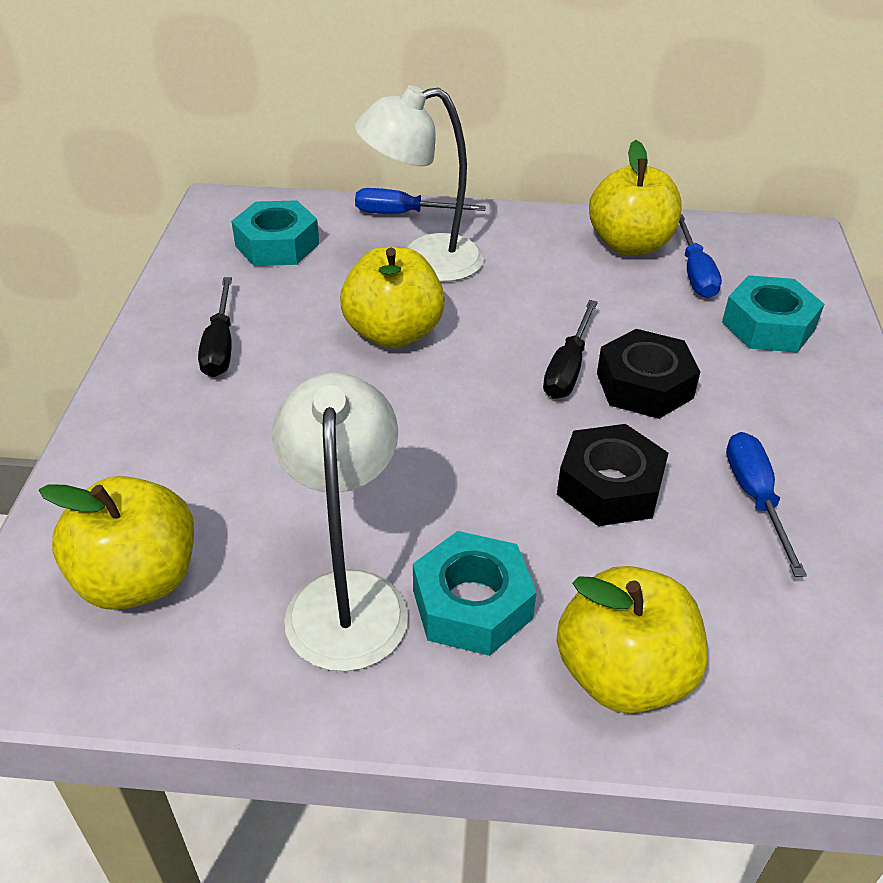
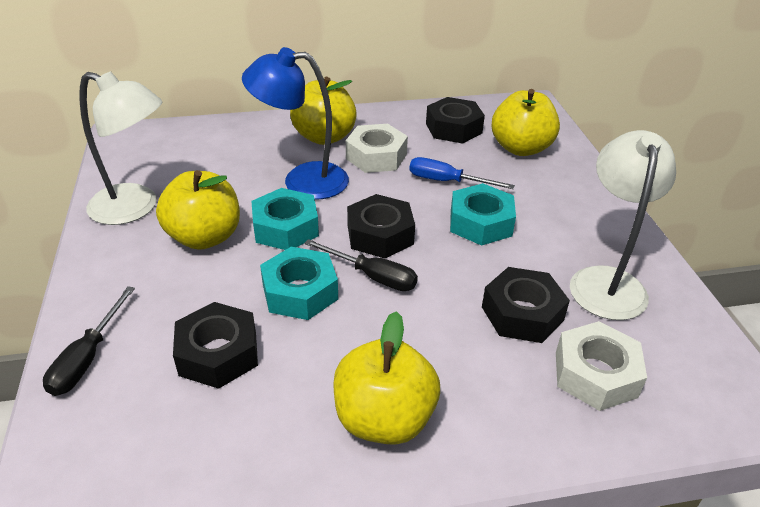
black nut: [557,424,668,526] [597,329,700,419] = 2 -> [173,302,258,389] [347,194,415,258] [426,97,485,144] [482,267,570,343] = 4
blue lamp: none = 0 -> [242,47,349,199] = 1
blue screwdriver: [355,188,486,214] [679,214,722,298] [726,432,807,577] = 3 -> [409,157,515,189] = 1
white nut: none = 0 -> [346,124,408,173] [556,321,647,411] = 2

